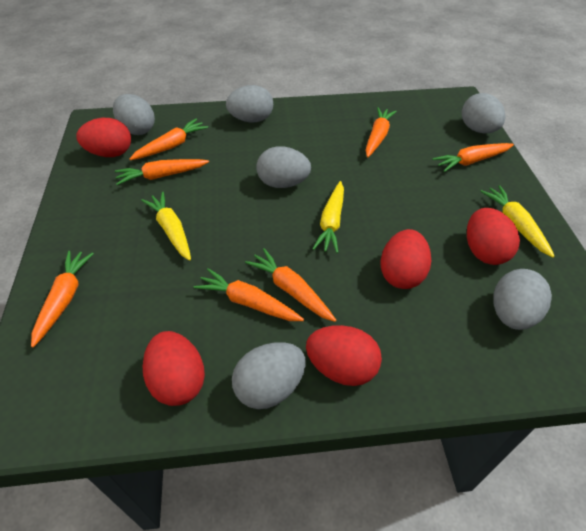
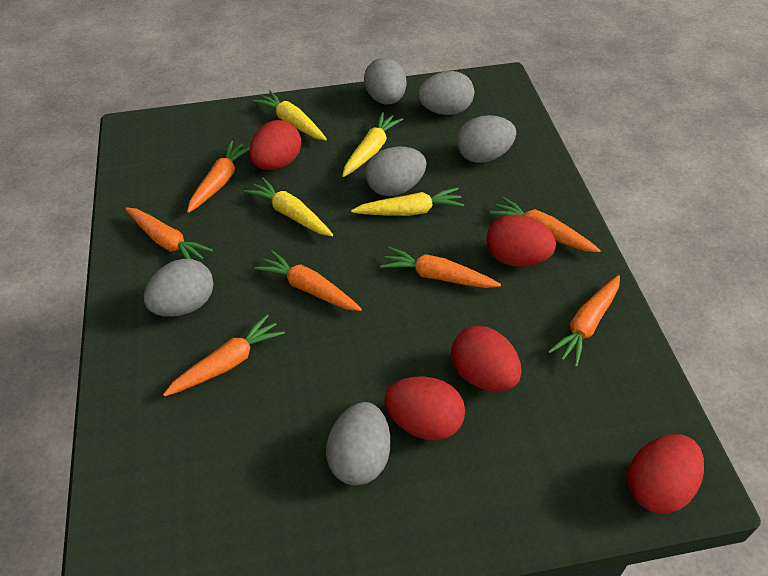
yellow carrot: [141,192,191,261] [313,181,344,253] [480,185,555,258] = 3 -> [244,177,333,236] [253,90,327,140] [342,112,404,177] [351,187,464,216] = 4

